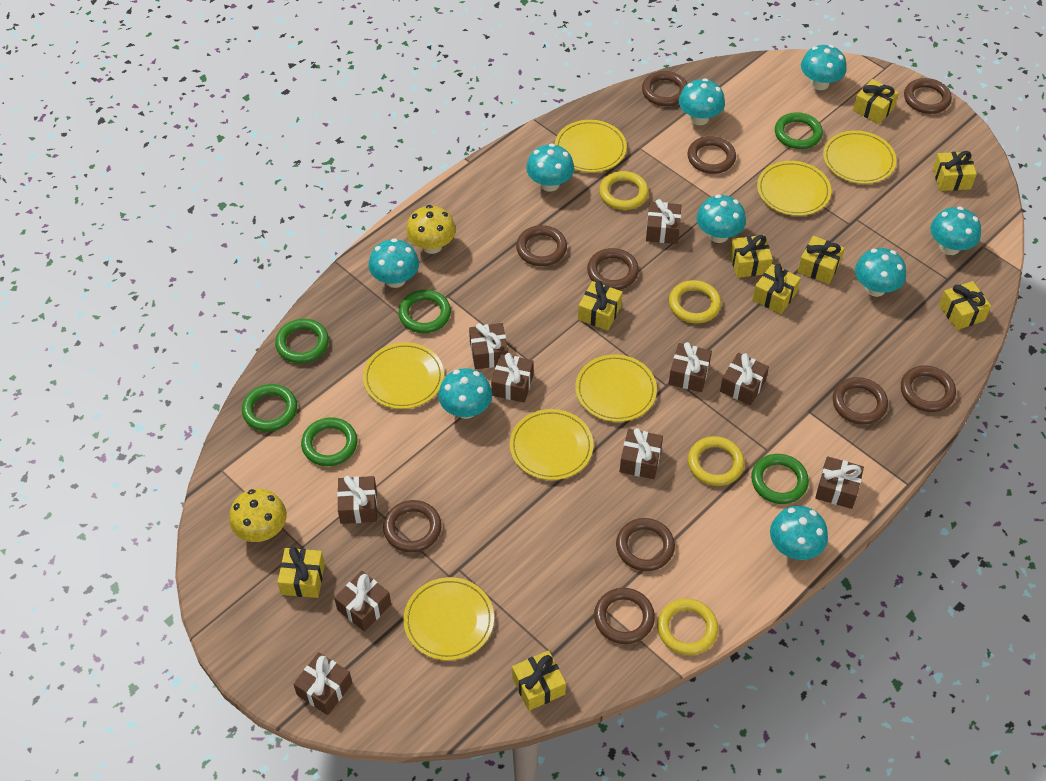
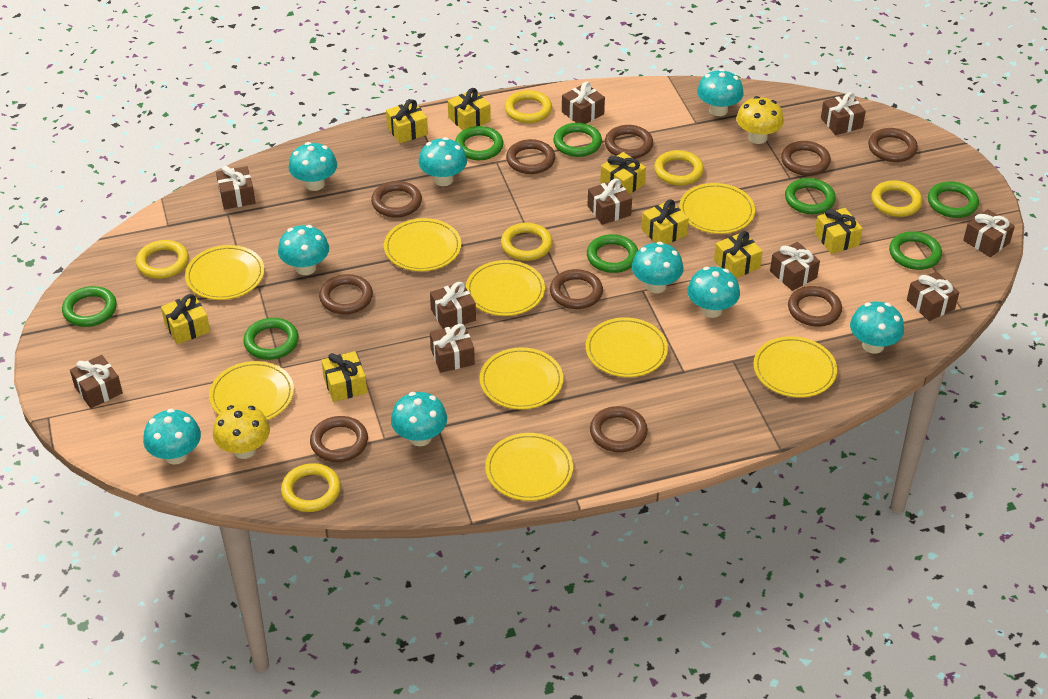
green ring: [242,384,297,432] [275,319,329,363] [301,417,357,466] [398,290,451,333] [751,454,809,504] [775,112,823,149] = 6 -> [62,286,117,327] [243,318,299,360] [455,126,504,160] [553,123,602,157] [587,234,638,273] [785,178,836,214] [889,231,942,270] [928,181,979,218] = 8
yellow gift: [278,547,325,598] [512,650,566,711] [578,281,623,331] [730,235,773,278] [752,264,801,314] [798,236,845,284] [853,79,899,124] [933,151,977,191] [939,281,991,330] = 9 -> [161,294,210,344] [321,351,367,402] [386,99,428,144] [448,88,491,130] [600,152,646,194] [642,200,689,244] [714,231,763,278] [815,208,863,254] = 8
yellow plate: [363,342,444,409] [403,577,494,660] [510,409,594,480] [555,120,627,172] [575,354,657,422] [757,161,831,216] [823,131,896,184] = 7 -> [185,245,264,300] [209,361,294,420] [384,218,461,271] [466,260,545,316] [480,347,563,410] [485,433,573,501] [586,317,668,377] [679,183,755,234] [753,336,837,398] = 9
yellow ring: [599,171,649,210] [657,598,718,655] [669,280,721,324] [688,436,744,486] = 4 -> [136,240,189,279] [281,463,341,512] [501,223,553,261] [505,90,552,123] [654,150,704,186] [871,180,923,217] = 6

